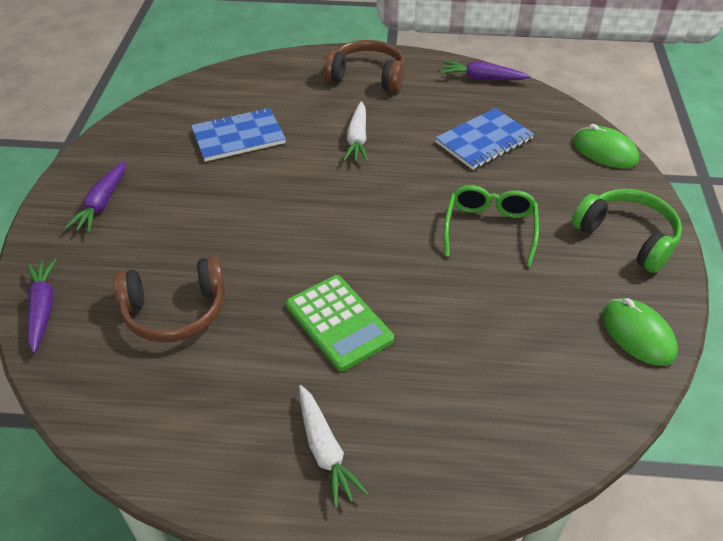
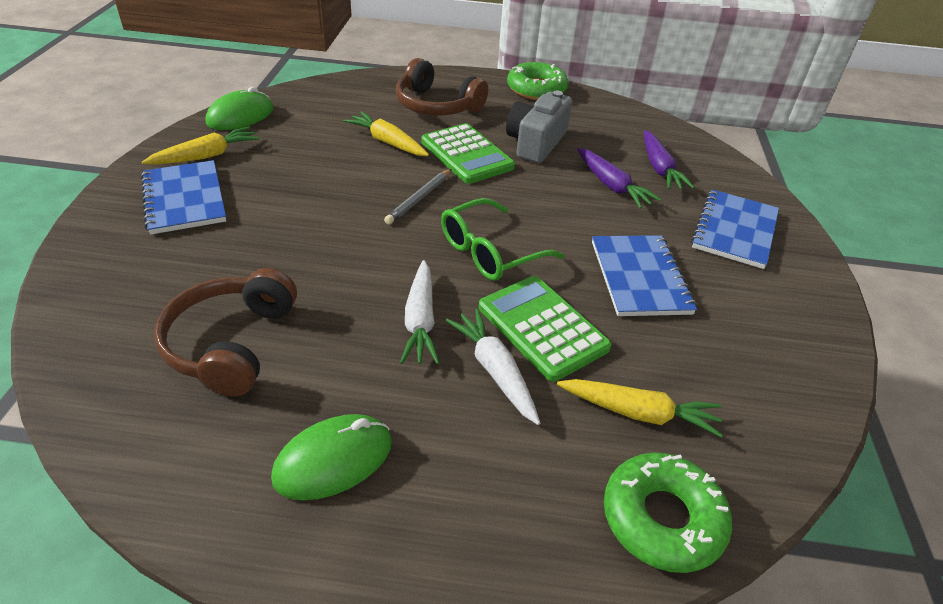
blue notebook: [191,108,286,162] [435,108,534,170] = 2 -> [141,160,226,235] [592,235,697,316] [691,189,779,269] = 3
green calculator: [286,275,394,371] = 1 -> [421,123,515,184] [479,276,612,382] = 2
green donut: none = 0 -> [507,62,569,100] [604,452,732,573] = 2
green headphones: [572,189,682,273] = 1 -> none = 0
grey camera: none = 0 -> [506,91,572,163] = 1
grey pencil: none = 0 -> [384,169,451,224] = 1
purple carrot: [27,258,57,353] [65,161,126,233] [440,61,531,80] = 3 -> [577,148,662,209] [644,130,695,190] = 2
yellow carrot: none = 0 -> [142,127,260,165] [343,111,429,156] [557,379,723,437] = 3

